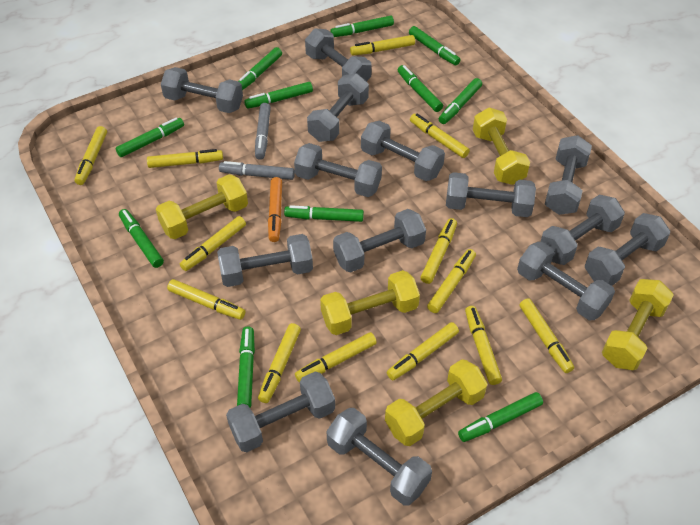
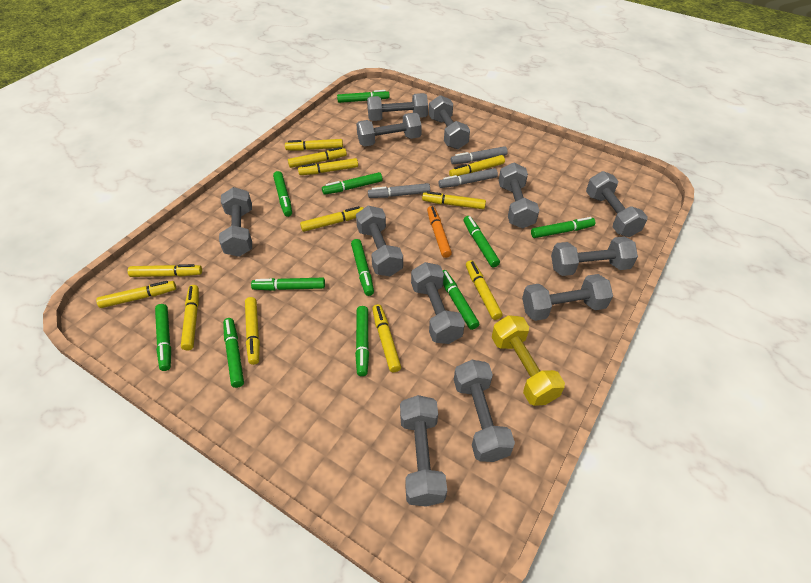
grey dumbbell: [161,67,243,113] [217,234,313,287] [226,372,335,452] [294,143,382,197] [305,28,372,81] [307,73,369,142] [326,408,432,505] [333,209,426,273] [361,120,445,181] [446,172,536,217] [517,242,615,320] [541,195,625,265] [545,135,592,215] [585,213,670,286] = 14 -> [219,187,252,257] [356,113,422,147] [356,206,403,276] [367,93,428,121] [400,395,447,507] [411,262,465,344] [429,95,470,149] [454,360,515,462] [499,162,539,229] [522,274,613,321] [551,236,638,276] [586,171,648,237] = 12
grey marker: [219,161,295,180] [255,103,271,160] = 2 -> [368,183,430,198] [438,168,498,188] [451,146,508,164] = 3
yellow dumbbell: [156,174,248,239] [320,270,420,335] [385,359,488,446] [473,107,530,185] [602,279,674,370] = 5 -> [492,315,565,406] = 1
yellow marker: [74,126,107,185] [147,149,223,168] [167,279,246,320] [180,216,246,271] [258,323,301,403] [295,332,377,383] [350,35,415,55] [387,322,459,380] [410,114,470,158] [421,218,457,284] [427,249,476,313] [465,306,502,385] [519,298,574,373] = 13 -> [96,281,176,308] [128,264,202,277] [181,285,199,350] [245,297,260,365] [285,139,343,151] [288,147,347,168] [298,158,358,175] [300,206,364,232] [372,304,401,372] [422,191,486,209] [449,155,505,176] [466,260,502,320] = 12

